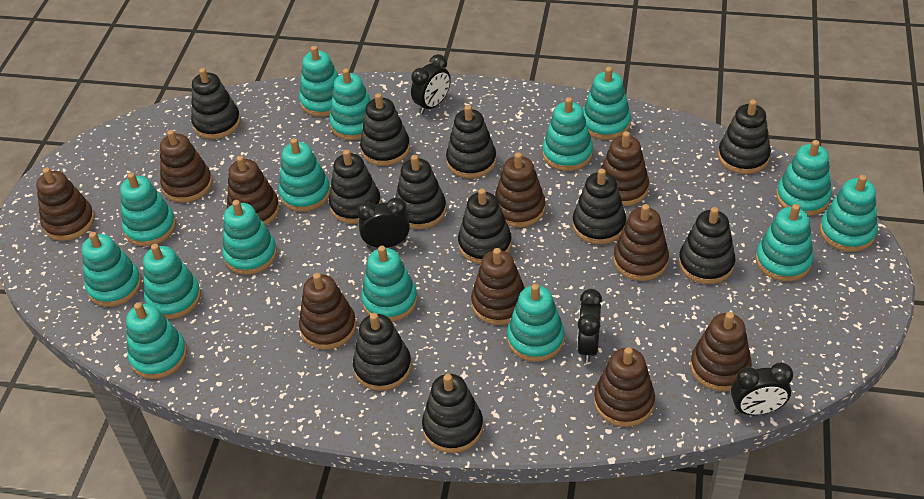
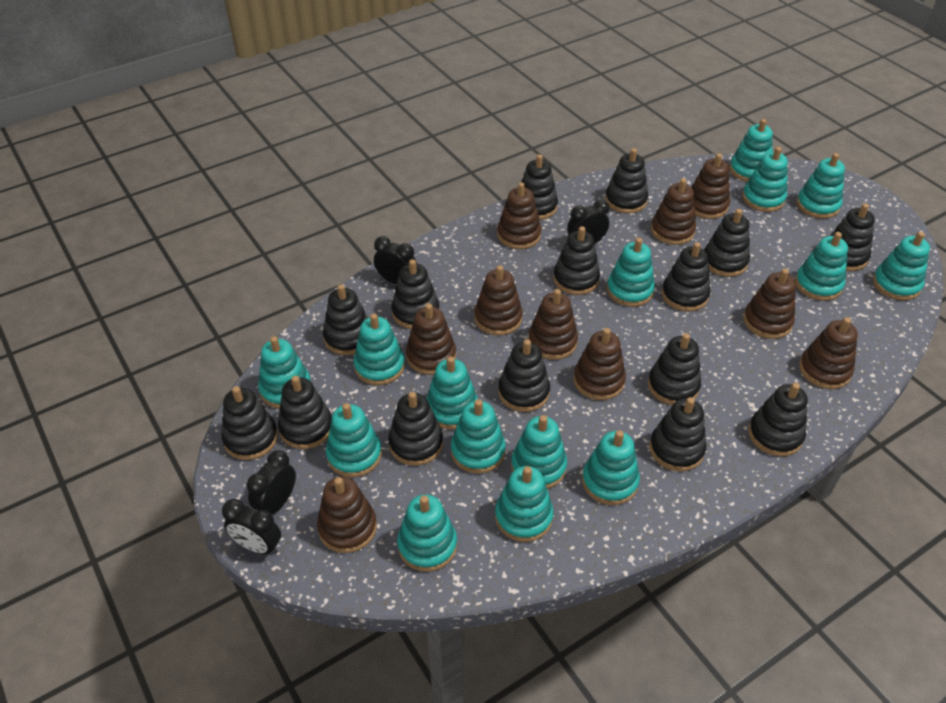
black stacking toy: [191,68,241,139] [329,150,381,224] [353,313,412,391] [360,93,410,166] [396,155,446,229] [422,374,483,453] [446,105,496,179] [458,188,512,264] [572,169,626,244] [679,207,735,284] [718,100,771,174] = 11 -> [221,386,278,460] [278,376,332,449] [323,284,368,355] [388,392,443,466] [391,259,439,329] [498,339,550,412] [521,154,558,220] [553,226,600,295] [605,148,648,214] [648,333,701,405] [650,397,706,471] [662,242,710,311] [704,209,750,277] [748,383,808,457] [830,203,875,271] = 15

